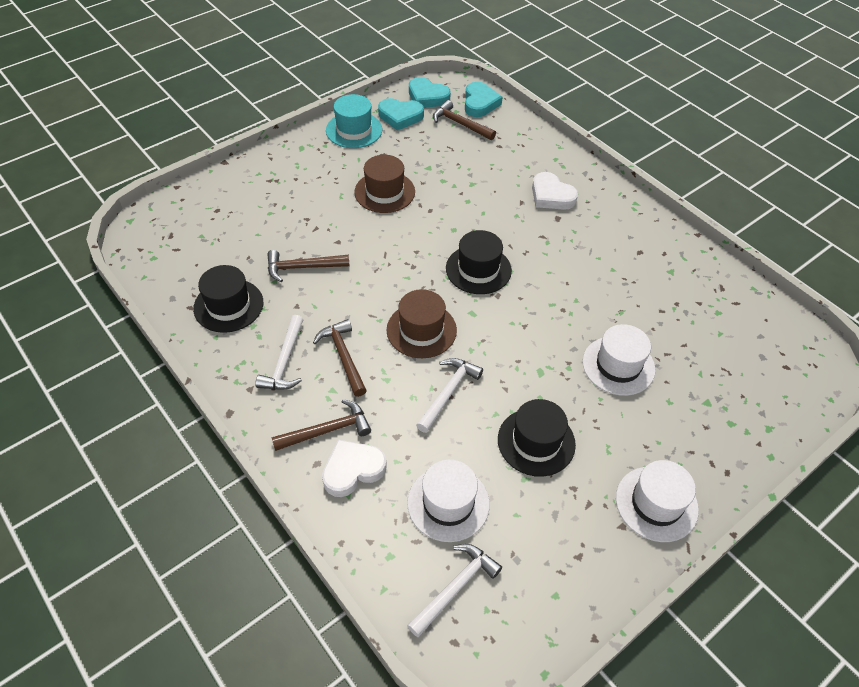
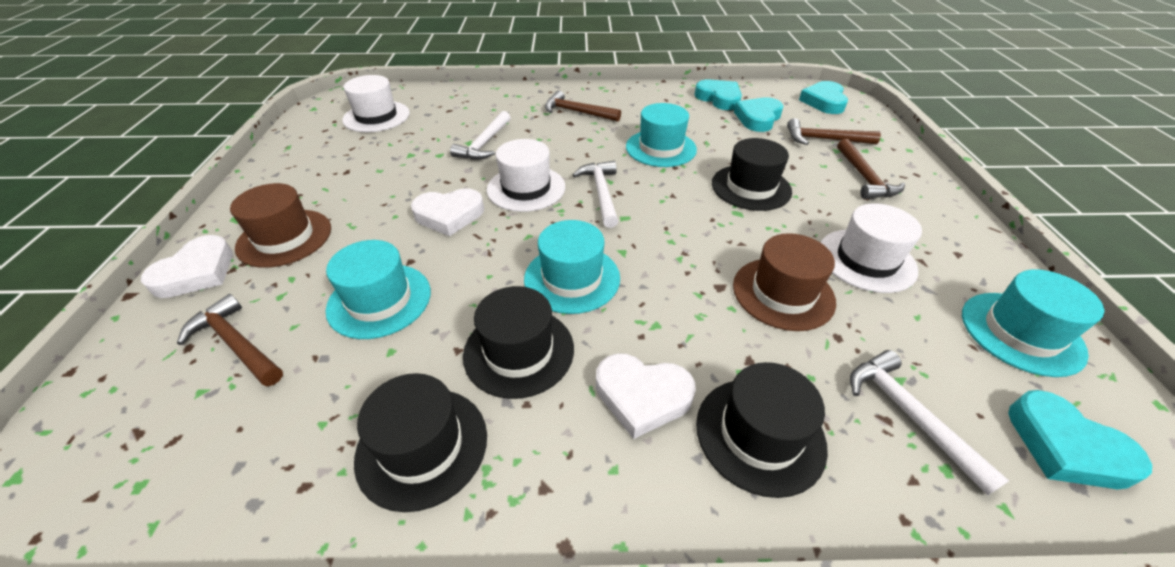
black hat: [193,265,263,333] [446,230,512,294] [498,399,576,477] = 3 -> [354,373,487,512] [463,286,574,399] [696,362,828,498] [712,138,792,211] = 4
turquoise hat: [326,94,382,148] = 1 -> [326,240,431,339] [524,220,620,314] [626,103,697,167] [962,269,1104,377] = 4
turquoise heart: [378,98,424,131] [409,77,451,108] [465,82,502,117] = 3 -> [695,80,742,110] [734,97,784,132] [799,81,848,114] [1008,390,1152,489] = 4
white heart: [322,440,387,497] [532,172,578,210] = 2 -> [141,235,233,298] [411,188,484,236] [596,354,696,439] = 3

